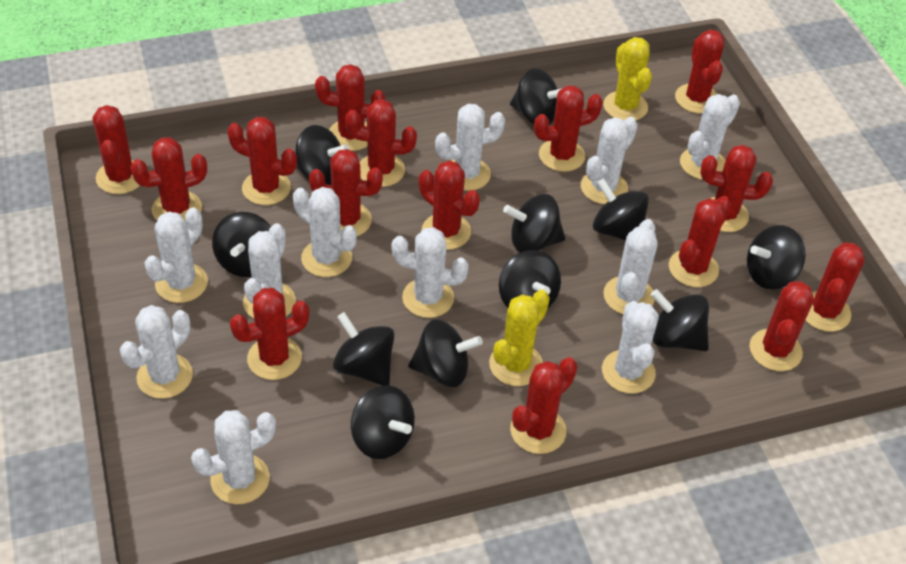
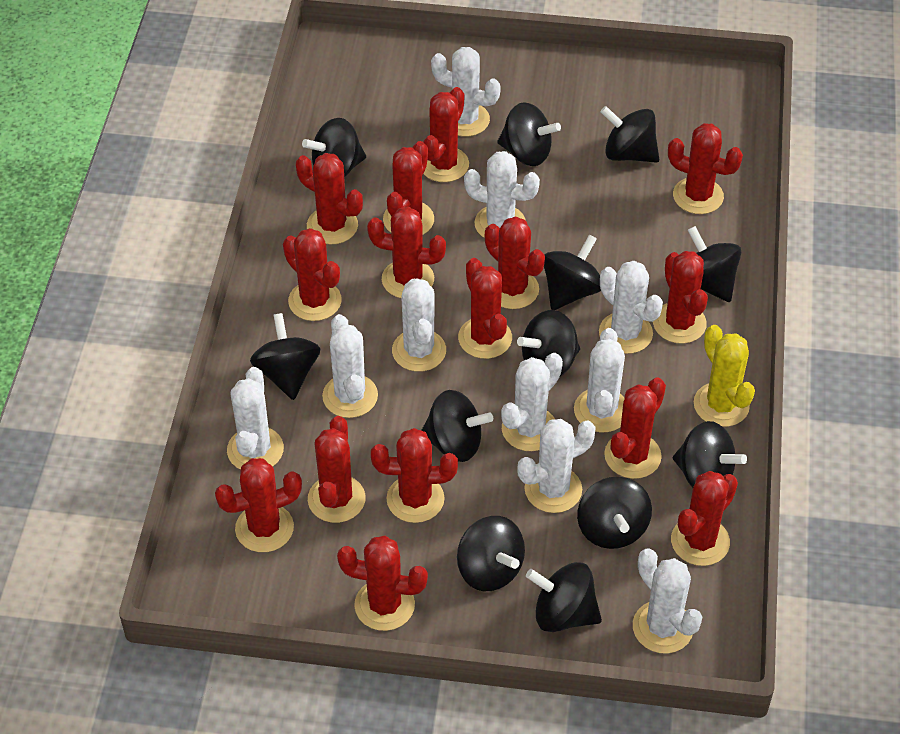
black spinning top: [212,212,271,277] [295,125,350,185] [333,312,394,386] [351,385,415,459] [408,319,483,387] [499,250,561,308] [503,194,565,253] [510,68,561,125] [593,178,649,241] [651,289,709,351] [747,225,806,290] = 11 -> [250,313,320,400] [302,118,366,177] [421,390,493,462] [457,516,525,591] [497,102,561,166] [517,310,580,376] [526,562,602,632] [544,235,601,310] [577,477,652,549] [600,106,659,163] [673,421,747,488] [688,226,741,302] = 12
white cactus: [120,305,193,399] [144,208,208,303] [191,410,276,504] [243,223,296,319] [293,187,357,277] [392,227,469,318] [435,104,505,191] [581,117,638,204] [602,301,659,394] [603,219,658,314] [680,94,740,180] = 11 -> [227,367,284,470] [322,314,378,418] [392,278,446,372] [431,47,501,137] [464,151,540,238] [501,353,563,451] [517,419,596,513] [574,328,625,432] [599,261,663,354] [633,549,702,654] = 10
yellow cactus: [489,290,550,386] [603,37,652,120] = 2 -> [694,325,755,427] = 1

